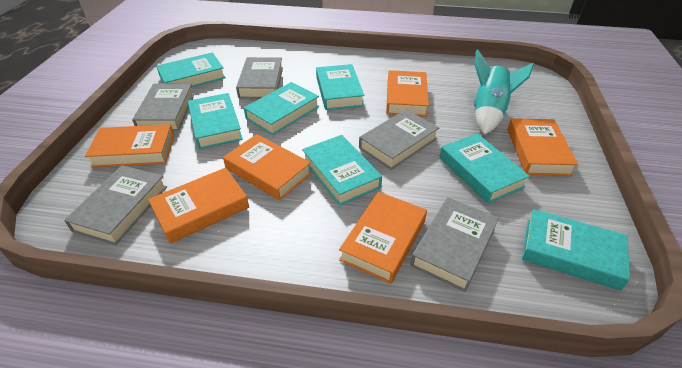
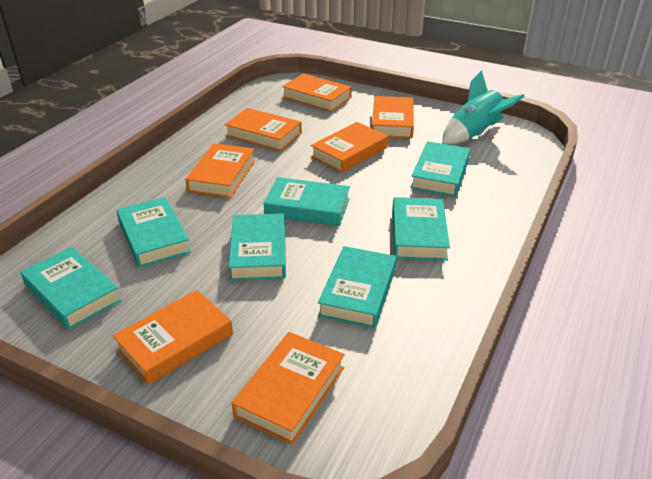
grey book: [64,165,167,245] [132,84,195,131] [236,57,283,98] [359,109,439,170] [410,197,499,292] = 5 -> none = 0
orange book: [85,124,175,168] [148,168,249,244] [223,134,312,201] [339,192,427,284] [386,70,429,117] [507,118,578,176] = 6 -> [113,290,233,385] [185,143,255,198] [224,108,302,151] [232,332,345,445] [282,74,352,112] [311,122,388,173] [372,96,414,138] = 7

